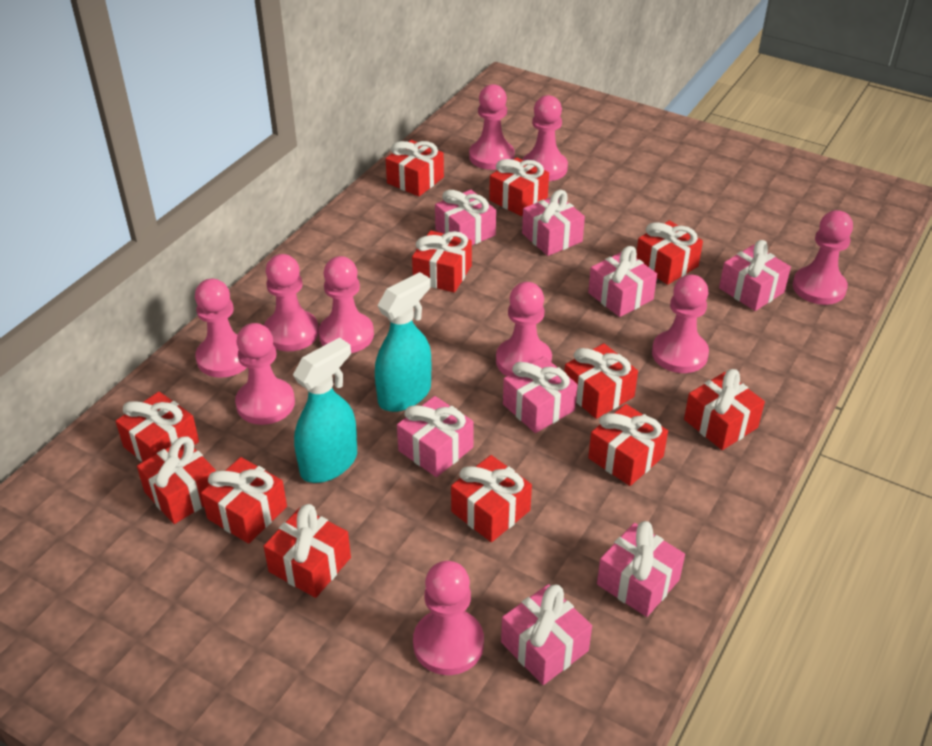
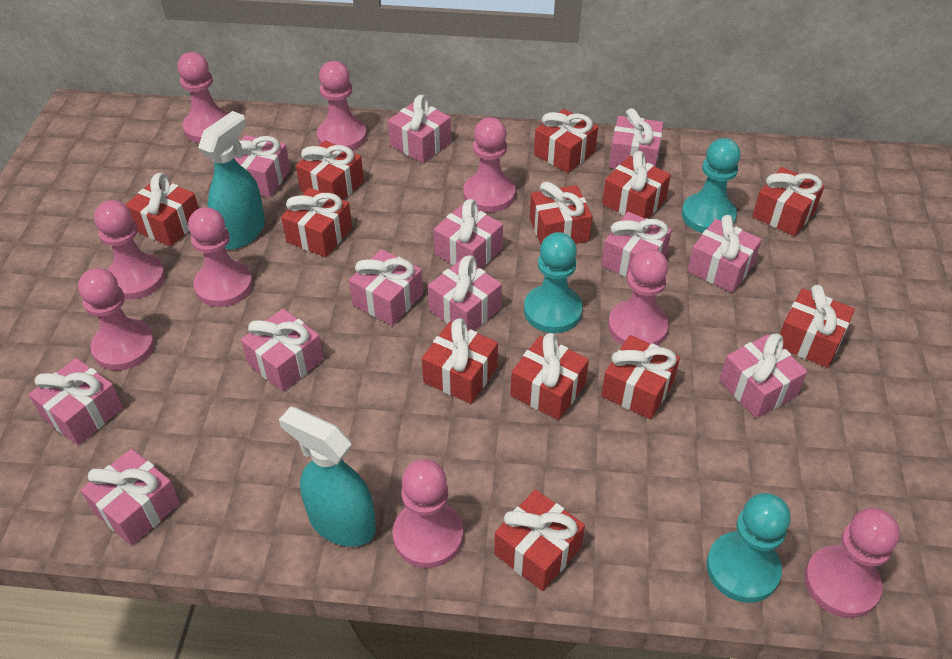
pink gift: [397,396,474,477] [435,190,496,245] [501,584,592,685] [503,356,577,433] [522,190,585,256] [588,246,657,317] [597,521,685,617] [719,240,791,311] = 8 -> [29,358,123,445] [81,449,180,546] [234,135,290,198] [241,309,324,392] [349,249,423,326] [388,95,451,163] [428,255,502,331] [433,199,503,268] [601,212,672,277] [609,108,663,169] [687,215,762,293] [719,334,807,418] = 12
pink pawn: [195,279,246,378] [235,323,295,425] [264,254,319,351] [319,256,374,353] [413,561,484,675] [469,84,515,170] [496,282,552,376] [522,95,568,181] [652,275,709,373] [793,210,853,305] = 10 -> [78,268,155,370] [94,200,165,300] [177,52,229,143] [188,207,253,307] [317,61,367,151] [393,459,463,568] [463,117,516,213] [608,248,669,346] [804,508,900,618] = 9
turquoise pawn: none = 0 -> [524,232,583,333] [682,138,741,233] [706,493,790,603] = 3

